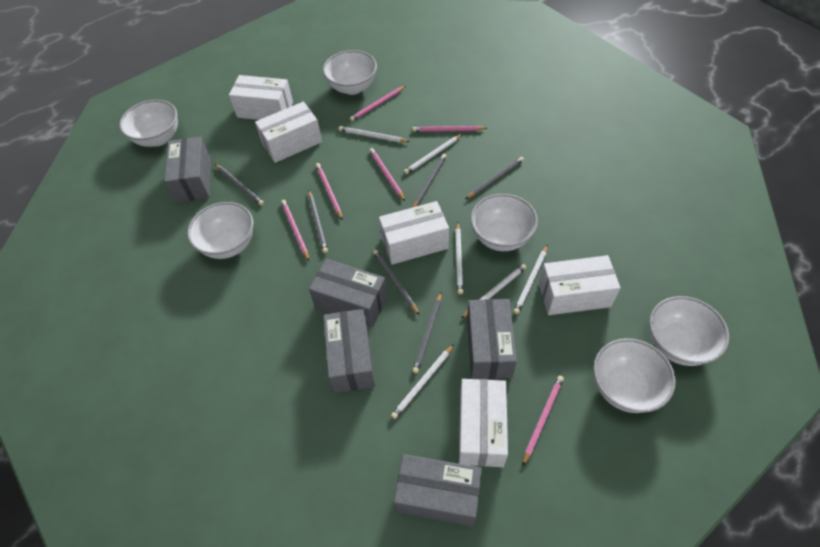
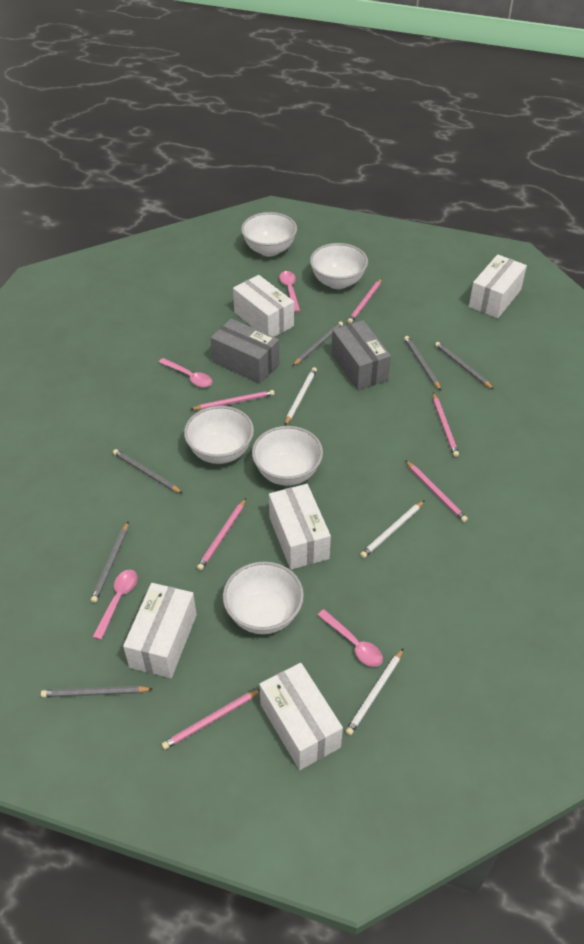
grey box: [164,136,211,203] [309,259,388,327] [323,309,375,393] [394,454,482,527] [467,299,517,379] = 5 -> [211,319,279,384] [331,320,391,390] = 2
pink spoon: none = 0 -> [93,570,138,640] [159,358,212,387] [279,271,300,312] [318,609,383,667] = 4
white bowl: [119,100,178,147] [187,202,253,259] [323,50,377,95] [471,194,538,251] [593,338,676,413] [649,296,729,366] = 6 -> [184,406,254,464] [223,561,304,634] [241,212,297,257] [252,426,323,486] [310,243,368,289] = 5
white pencil: [339,126,410,142] [391,344,454,419] [404,134,462,174] [455,222,463,295] [461,264,527,318] [513,245,548,314] = 6 -> [285,367,317,425] [346,648,404,736] [360,500,425,558] = 3

